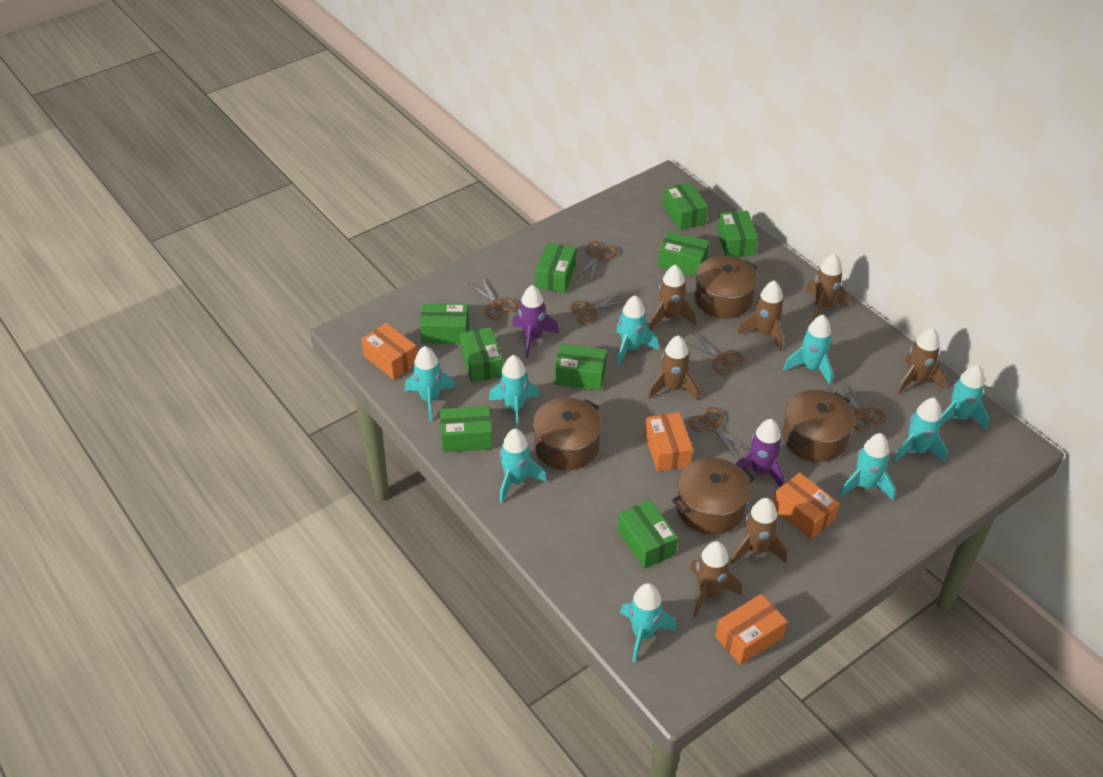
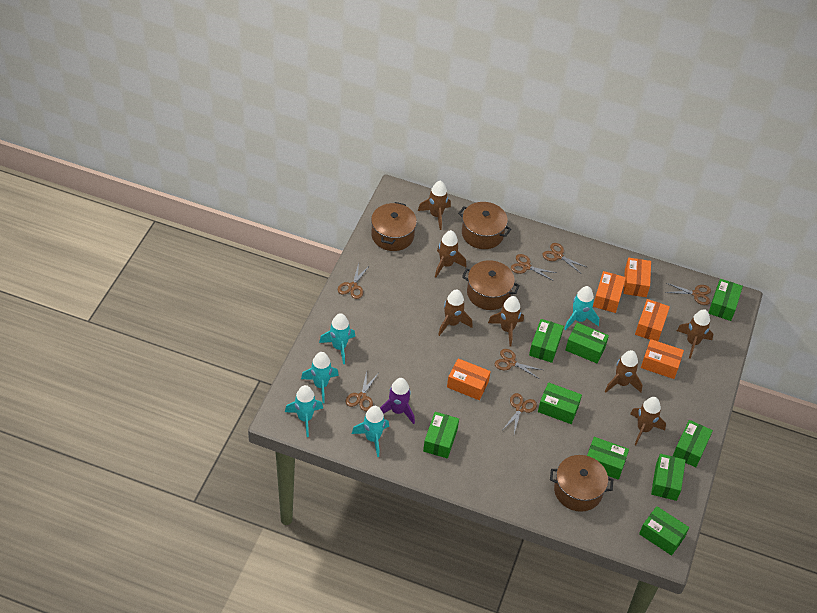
brown scissors: [468,278,518,319] [568,292,627,325] [577,241,618,281] [686,332,744,375] [688,407,749,457] [827,381,886,432] = 6 -> [338,263,370,299] [346,371,378,411] [494,349,542,378] [503,393,537,434] [511,254,556,281] [543,243,586,273] [665,283,711,305] = 7
orange box: [361,323,417,380] [645,412,693,472] [715,594,787,665] [773,472,839,539] = 4 -> [447,358,491,400] [593,271,626,313] [623,258,651,297] [635,299,670,341] [641,339,684,379] = 5
purple rocket: [512,285,559,358] [735,419,785,487] = 2 -> [380,378,415,424] = 1
turquoise rocket: [405,346,455,421] [489,355,539,430] [500,429,547,503] [616,295,659,366] [620,583,677,663] [783,315,833,385] [839,433,895,500] [893,397,947,463] [940,364,989,430] = 9 -> [285,385,323,437] [301,352,339,403] [319,313,355,364] [352,406,389,457] [564,286,599,330] = 5

